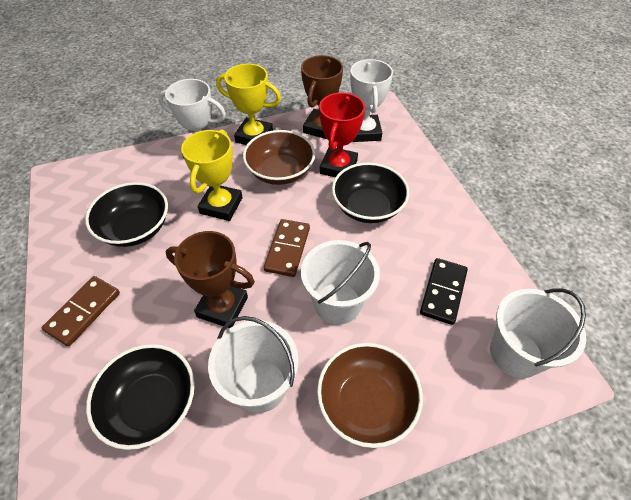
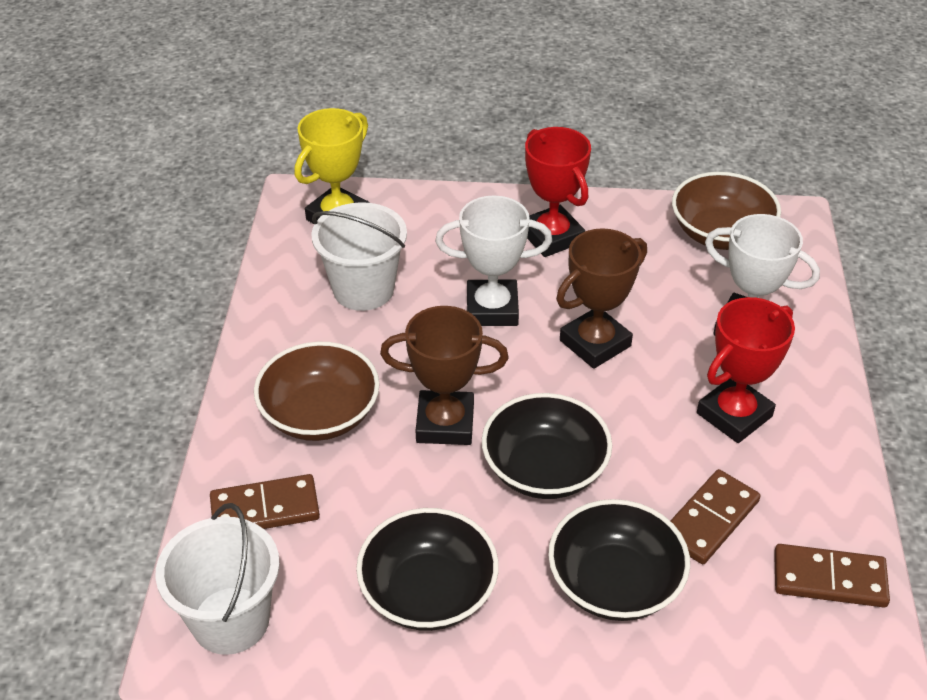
black domino: [420,258,468,325] = 1 -> none = 0
brown domino: [42,276,120,346] [264,219,310,277] = 2 -> [210,474,320,529] [670,469,761,564] [774,544,890,608] = 3
red trophy: [319,93,365,177] = 1 -> [525,127,591,257] [697,297,795,443] = 2
white bucket: [208,316,299,413] [301,240,380,325] [490,288,586,378] = 3 -> [155,503,280,655] [311,202,407,311] = 2
yellow trophy: [181,129,243,221] [216,64,281,145] = 2 -> [294,108,370,224] = 1

